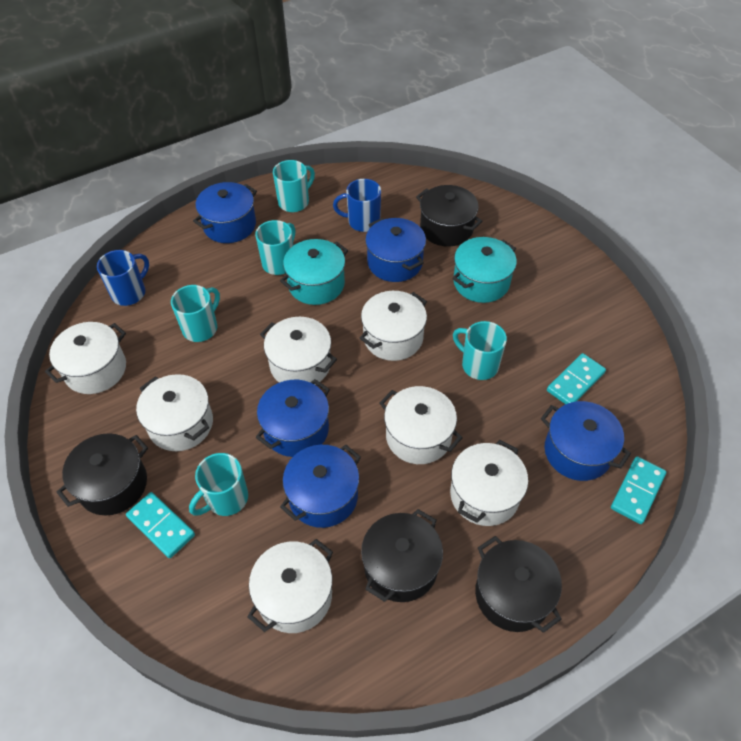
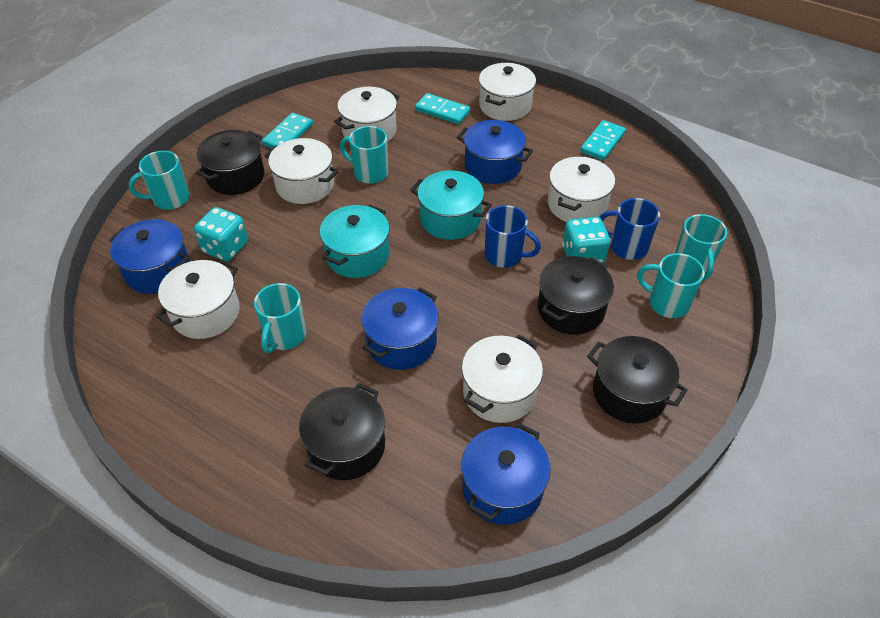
blue pot: [193,182,257,243] [256,379,330,457] [280,445,361,528] [365,218,426,282] [541,401,631,481] = 5 -> [109,219,190,294] [362,288,439,370] [457,120,533,184] [461,423,551,525] = 4
turquoise dice: none = 0 -> [194,207,248,261] [562,217,610,263] = 2
white pot: [45,322,126,394] [136,374,213,451] [247,539,333,633] [260,317,337,385] [360,291,427,361] [380,386,463,464] [450,440,528,526] = 7 -> [156,260,240,339] [264,138,339,204] [334,87,400,142] [462,335,543,423] [479,63,536,121] [548,156,615,222] = 6

